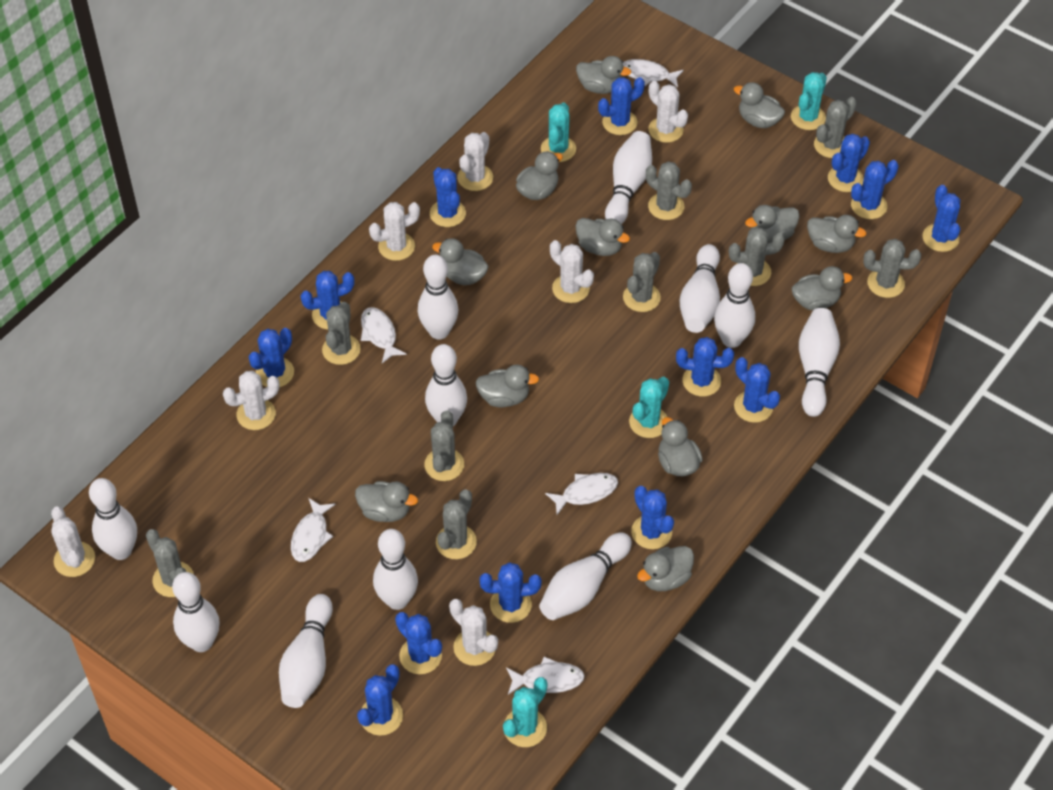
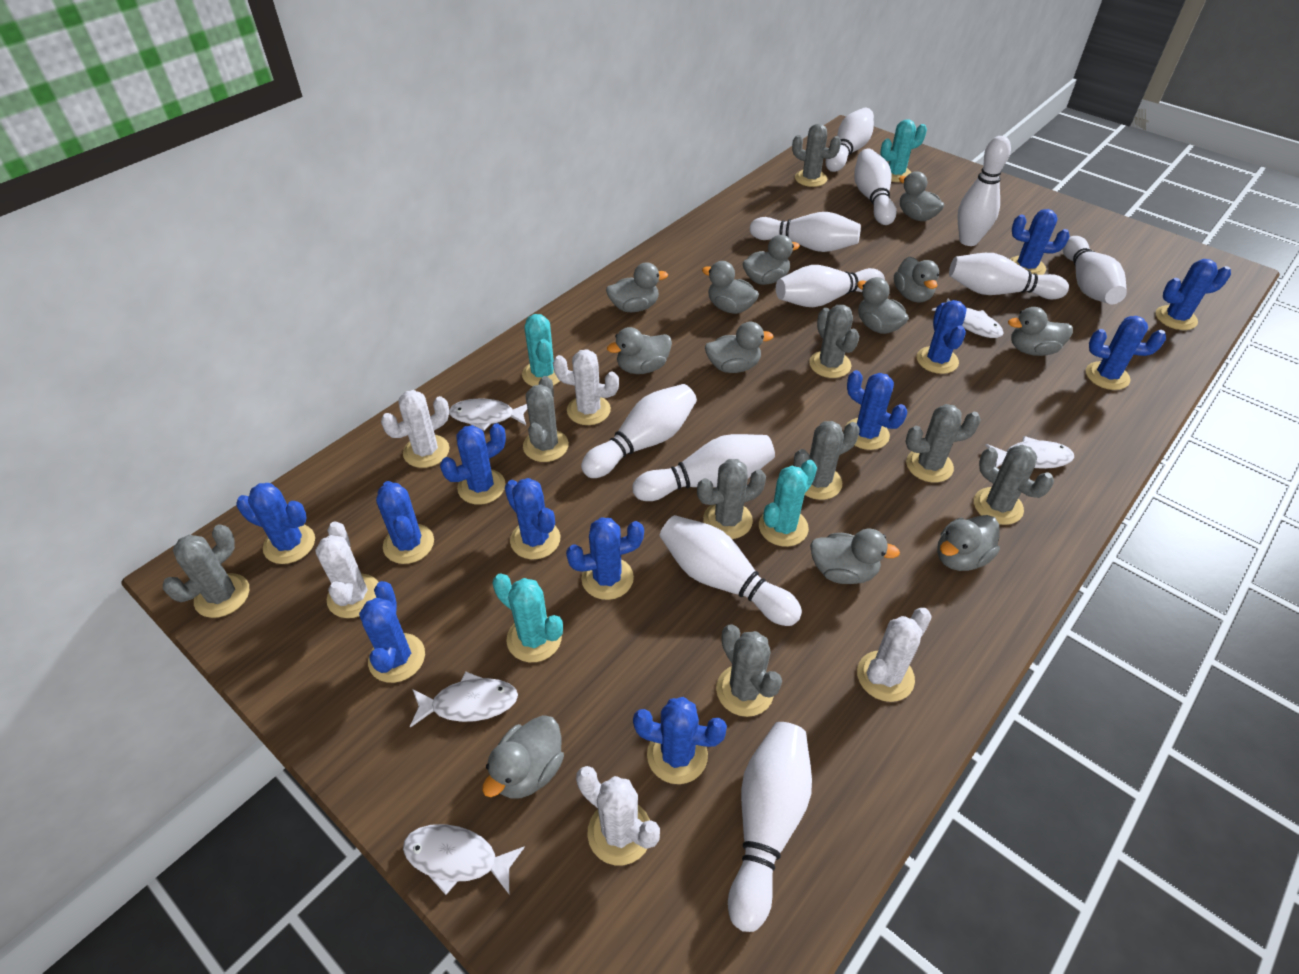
blue cactus: [249,328,294,387] [300,271,355,330] [357,664,403,736] [395,612,442,674] [430,167,466,227] [479,562,542,623] [598,77,645,135] [631,486,674,549] [676,337,734,396] [734,357,780,423] [828,134,870,192] [851,160,898,219] [922,185,960,252] = 13 -> [236,483,315,564] [359,581,425,683] [376,481,434,564] [440,423,506,505] [505,478,560,559] [566,517,644,600] [633,697,727,784] [845,370,907,450] [916,300,966,374] [1010,209,1070,275] [1086,316,1166,390] [1156,259,1231,330] = 12
white cactus: [51,506,95,577] [223,371,280,430] [369,202,420,261] [449,599,498,666] [457,132,493,191] [550,240,594,303] [648,81,688,143] = 7 -> [315,521,379,618] [381,390,450,468] [553,349,619,425] [576,766,660,865] [857,608,932,702] = 5

